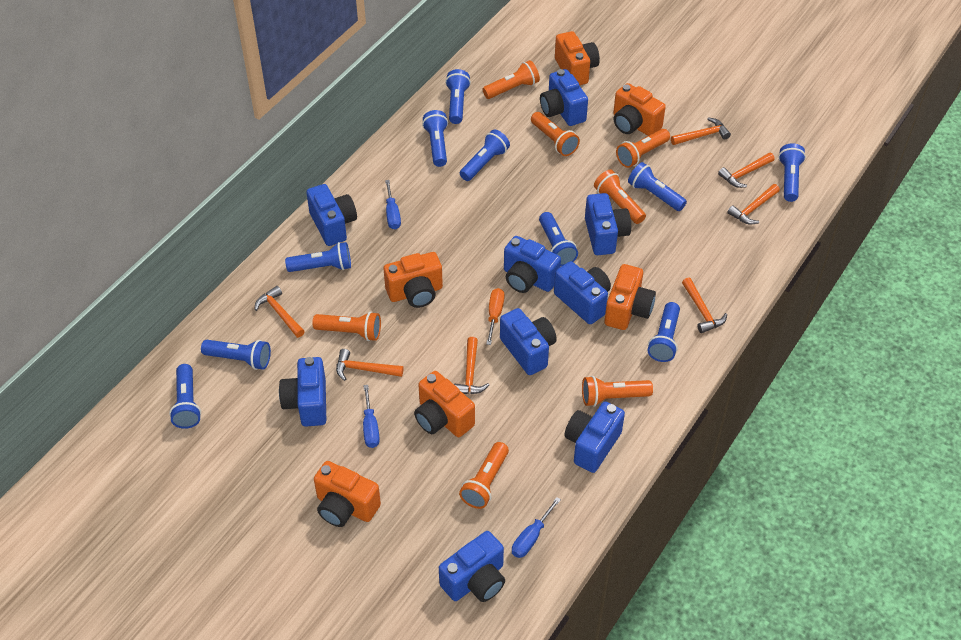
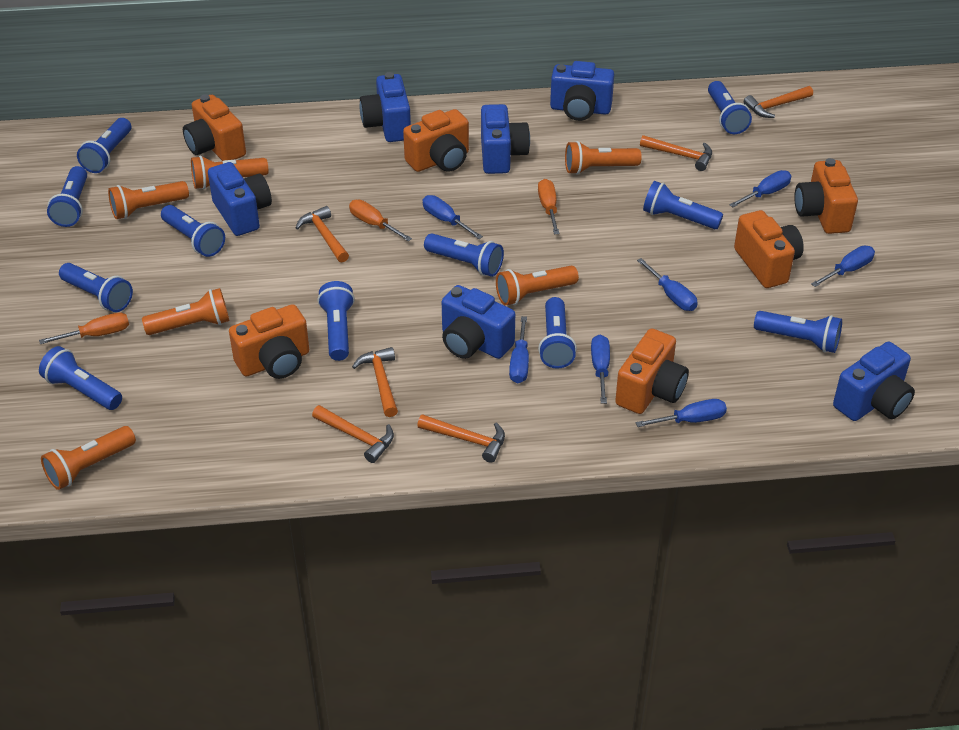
blue camera: [279,357,326,426] [306,184,357,246] [439,531,505,602] [500,308,557,375] [504,236,561,293] [540,69,588,126] [554,261,611,324] [564,401,625,473] [585,193,631,255] = 9 -> [208,162,272,236] [360,72,411,142] [442,285,515,359] [481,104,530,174] [550,61,614,121] [833,342,915,421] = 6
blue flashlight: [169,364,201,429] [201,340,271,370] [285,242,351,272] [422,110,448,167] [445,69,471,124] [460,130,510,181] [539,212,578,266] [628,162,687,211] [648,302,680,362] [778,143,806,202] = 10 -> [39,346,122,410] [47,166,87,227] [59,263,133,312] [77,118,131,173] [161,205,225,257] [318,281,355,361] [424,233,504,277] [538,297,577,369] [643,181,723,229] [708,81,752,134] [754,311,842,353] = 11
blue screwdriver: [363,385,380,448] [385,180,401,229] [512,497,561,558] = 3 -> [423,195,483,239] [509,316,529,383] [591,335,610,404] [636,399,727,427] [637,258,698,311] [729,170,791,207] [811,246,875,287] = 7
orange flashlight: [312,312,381,341] [459,442,509,509] [483,60,540,99] [531,112,580,156] [582,376,653,407] [594,170,646,224] [616,129,670,168] = 7 -> [41,426,136,490] [108,181,189,219] [142,288,229,335] [191,155,268,189] [496,266,579,306] [565,141,642,175] = 6
orange hammer: [254,286,305,338] [336,349,404,381] [454,337,489,394] [671,117,731,145] [682,277,727,333] [718,153,775,188] [727,184,780,224] = 7 -> [296,206,349,263] [312,405,394,463] [352,347,398,417] [417,414,505,463] [640,135,712,171] [744,86,813,118] = 6
orange screwdriver: [486,288,505,345] = 1 -> [39,312,129,344] [349,200,412,241] [538,179,560,234] = 3

